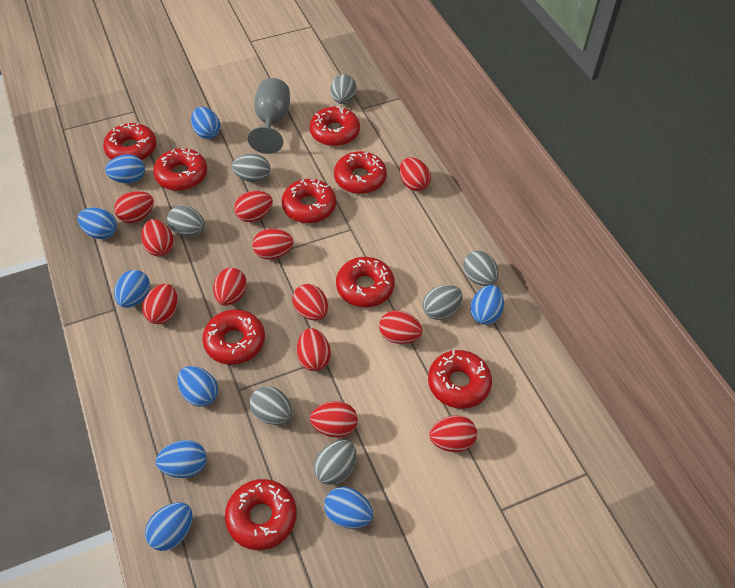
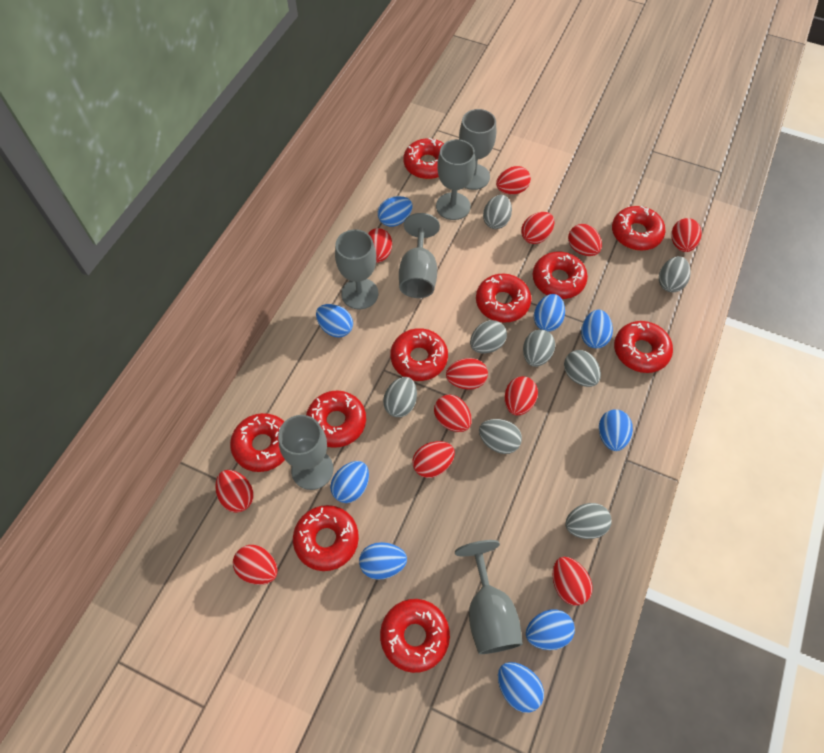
grey egg: [167,205,205,236] [232,154,270,183] [249,386,292,425] [314,440,356,485] [330,74,356,104] [423,285,462,320] [463,251,499,286] = 7 -> [383,377,417,417] [470,320,507,354] [479,419,522,454] [483,195,512,229] [523,329,555,367] [564,350,601,387] [565,503,611,539] [659,256,691,293] = 8
grey goblet: [248,78,290,154] = 1 -> [278,415,334,490] [335,230,378,310] [399,213,440,298] [436,139,475,220] [455,540,523,654] [459,109,496,190] = 6
red donut: [103,123,157,161] [153,148,207,191] [202,309,265,365] [225,479,297,550] [282,179,336,223] [310,106,360,146] [334,151,387,194] [336,257,395,307] [428,350,492,409] = 9 -> [230,413,285,472] [293,505,359,571] [306,390,366,448] [380,599,450,673] [391,328,448,381] [404,138,444,179] [476,274,531,322] [533,252,588,299] [612,206,665,251] [614,321,673,373] = 10

